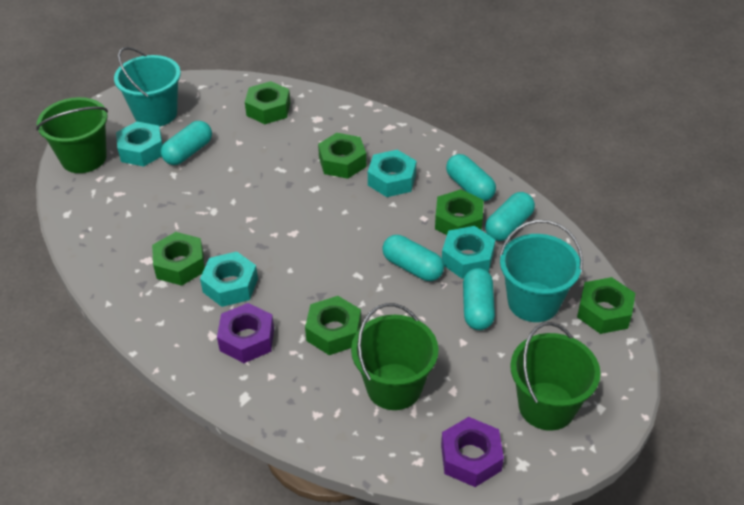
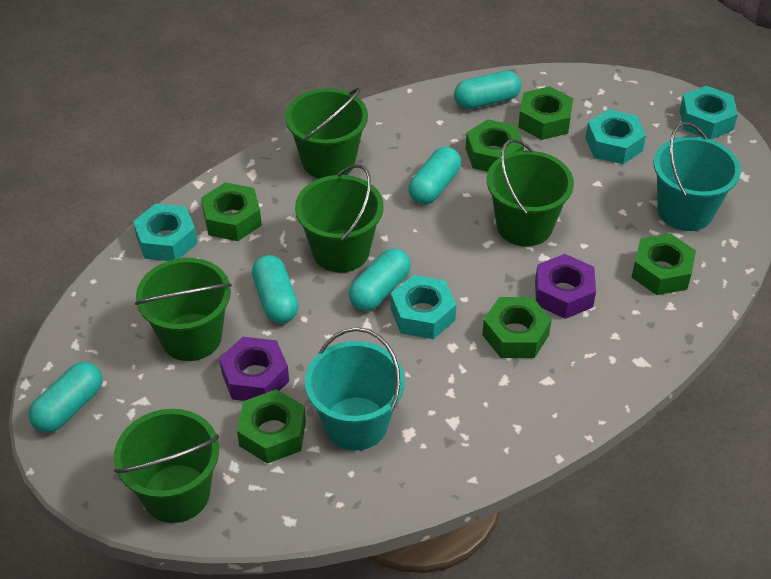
green bucket: [36,97,108,173] [351,303,439,410] [510,322,601,431] = 3 -> [114,409,219,523] [135,258,232,361] [285,88,368,179] [295,164,383,272] [487,139,574,246] = 5

